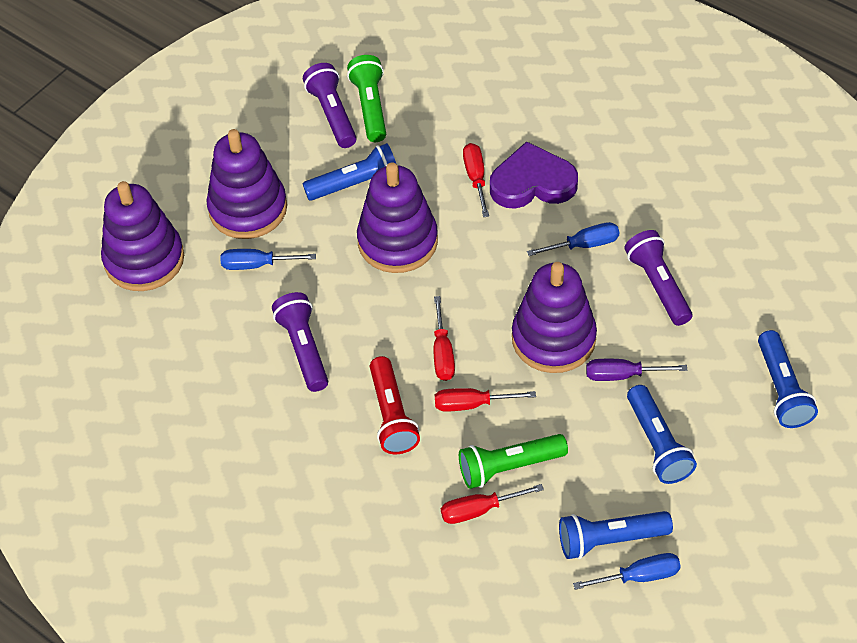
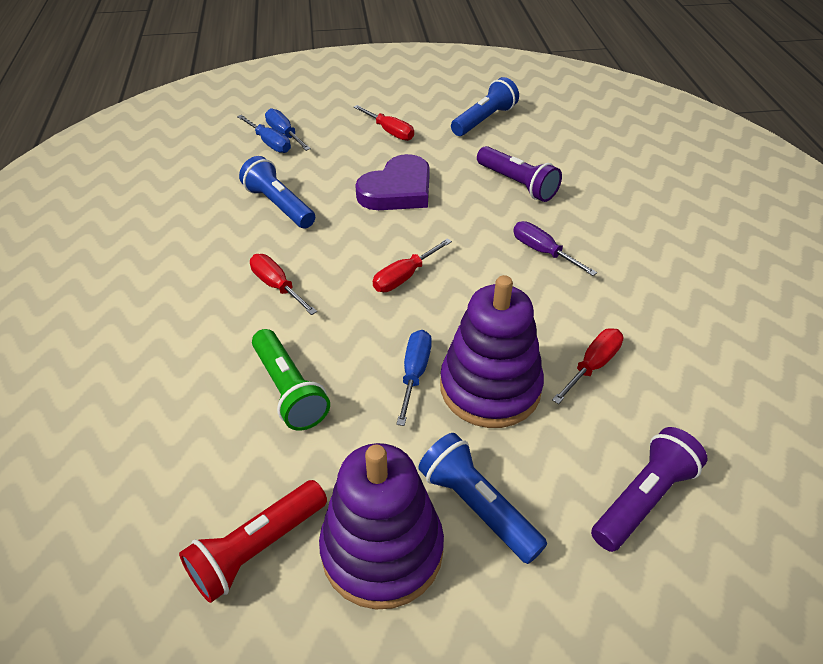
blue flashlight: [303,143,396,201] [559,511,673,559] [627,385,697,484] [758,330,818,428] = 4 -> [239,156,315,228] [418,433,547,564] [451,77,519,136] = 3
green flashlight: [347,55,386,142] [459,434,568,489] = 2 -> [252,329,330,431] = 1
purple flashlight: [272,292,328,392] [303,63,357,148] [624,230,692,326] = 3 -> [477,146,562,202] [591,427,708,552] = 2
purple stacking toy: [101,181,184,291] [206,129,287,239] [357,162,438,273] [512,262,597,373] = 4 -> [319,443,444,609] [440,275,544,428] = 2

